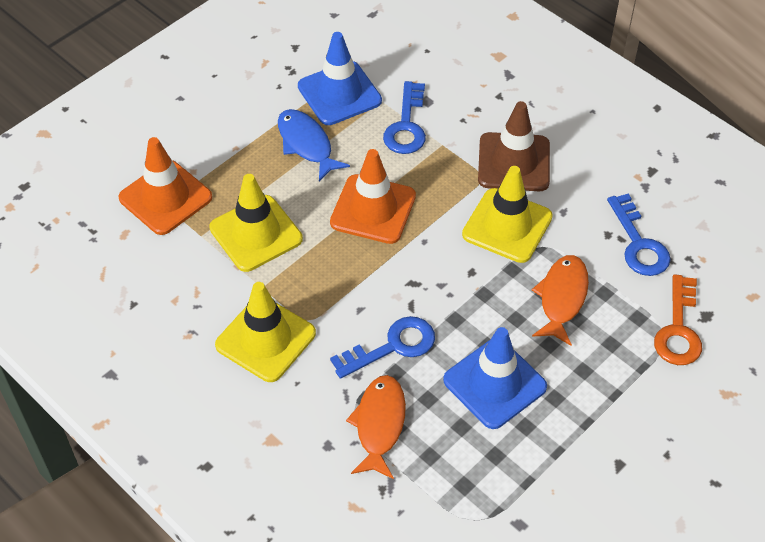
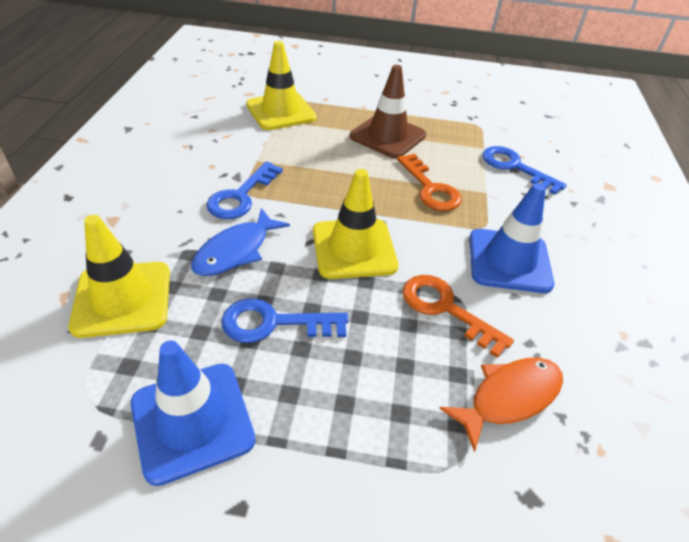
orange fish: [346,375,406,479] [532,255,589,346] = 2 -> [439,357,563,452] = 1
orange key: [654,274,702,365] = 1 -> [397,153,462,211] [403,275,514,358] = 2
orange traffic cone: [119,137,212,235] [330,149,416,244] = 2 -> none = 0

